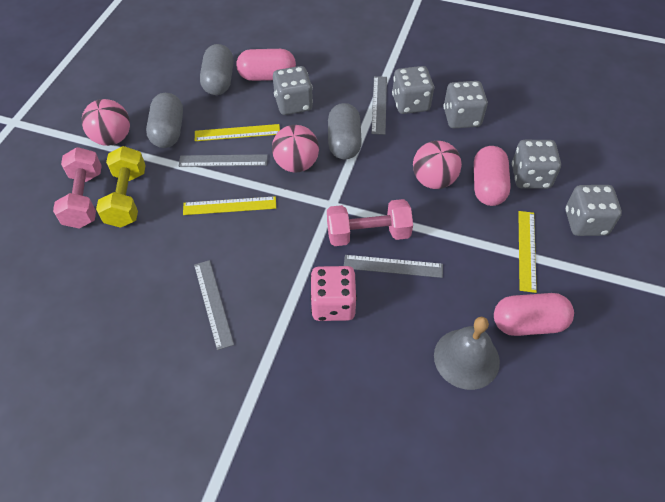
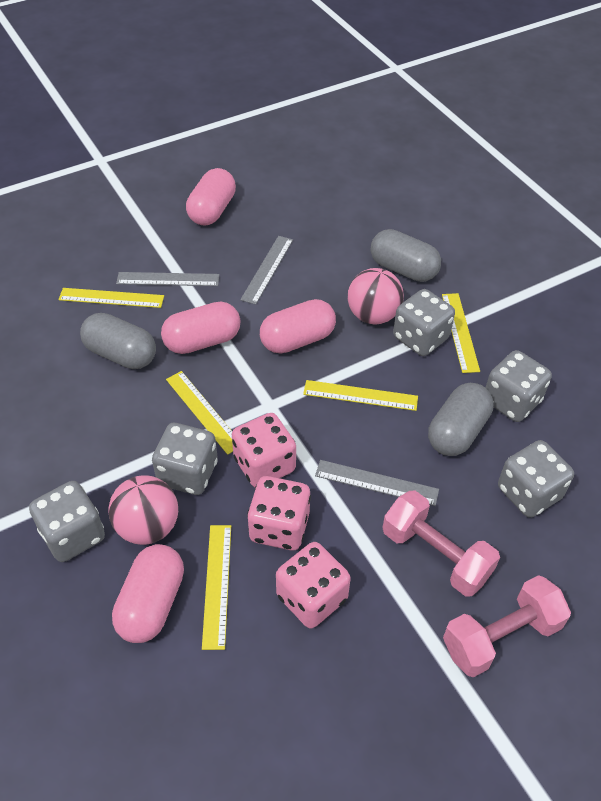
grey bell: [434,317,500,390] = 1 -> none = 0
grey ruler: [179,154,268,167] [194,260,234,350] [344,255,443,278] [371,76,387,135] = 4 -> [116,272,219,286] [240,236,293,305] [315,460,439,506] = 3
pink ball: [82,99,130,146] [272,125,319,173] [413,141,462,189] = 3 -> [108,475,178,545] [348,268,404,324] = 2
pink capsule: [236,49,296,81] [474,146,511,206] [494,293,574,336] = 3 -> [112,544,184,643] [161,302,240,354] [186,168,236,226] [260,299,336,353] = 4
pink dice: [310,266,357,321] = 1 -> [232,413,296,487] [247,476,311,551] [276,542,351,629] = 3
yellow dumbbell: [96,146,146,228] = 1 -> none = 0
yellow ruler: [183,196,276,215] [195,124,280,141] [518,211,537,293] = 3 -> [58,288,164,308] [166,371,233,455] [202,525,231,650] [303,380,418,411] [442,293,480,373] = 5

